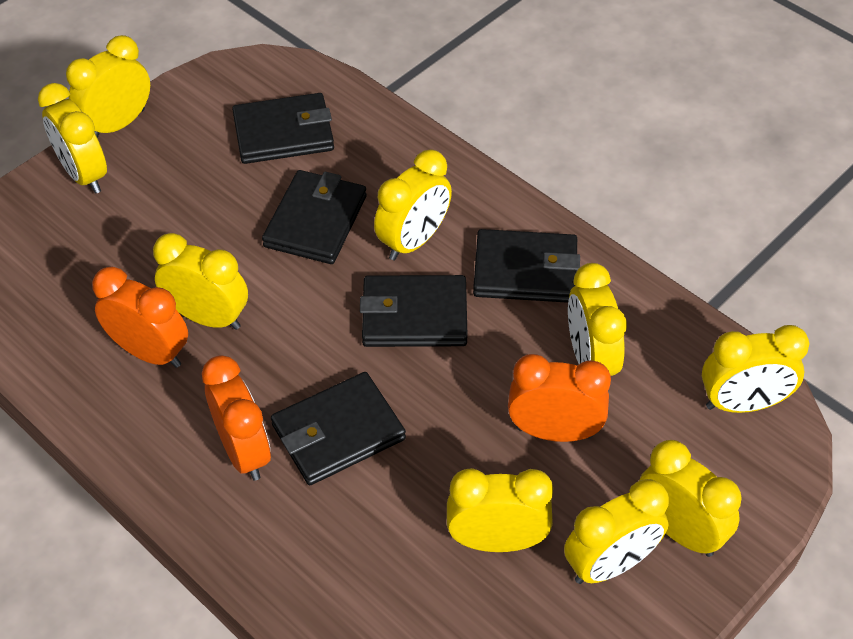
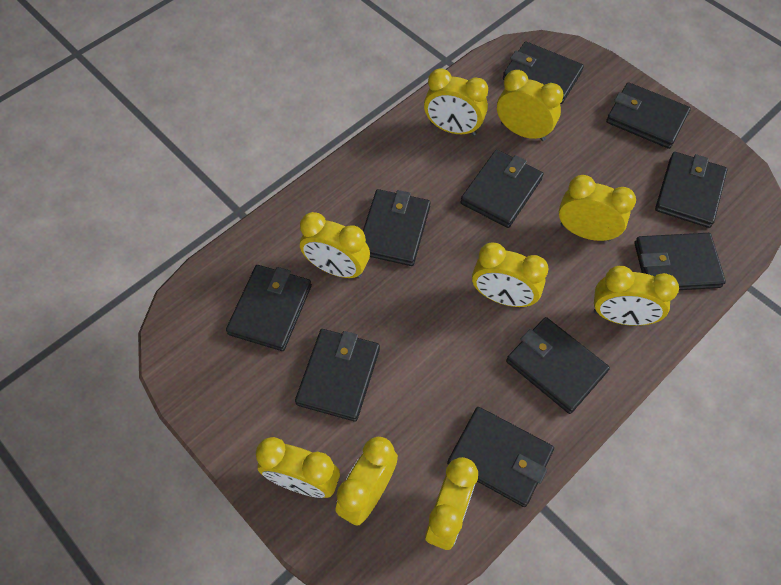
black wallet: [232,93,334,164] [262,170,367,264] [271,372,406,485] [360,275,468,347] [473,229,580,303] = 5 -> [226,265,312,351] [295,329,380,422] [363,189,430,266] [447,407,554,507] [461,150,543,228] [503,41,584,104] [506,317,610,414] [606,82,691,149] [634,233,726,290] [655,152,728,228] = 10
orange clock: [92,266,188,368] [202,355,271,481] [508,354,611,442] = 3 -> none = 0

